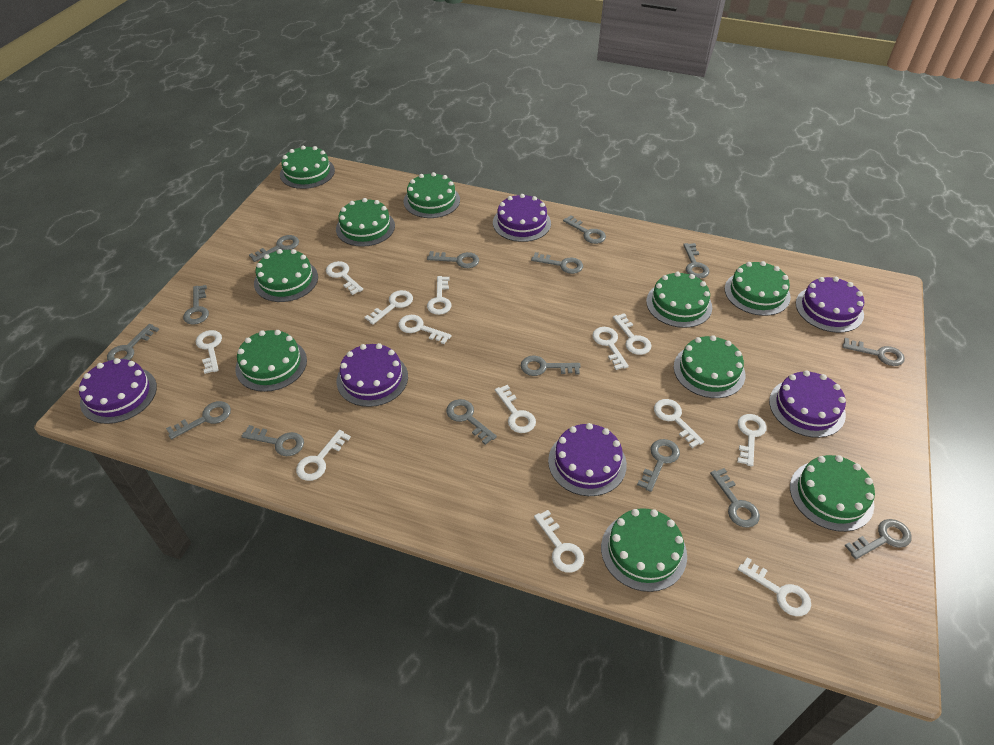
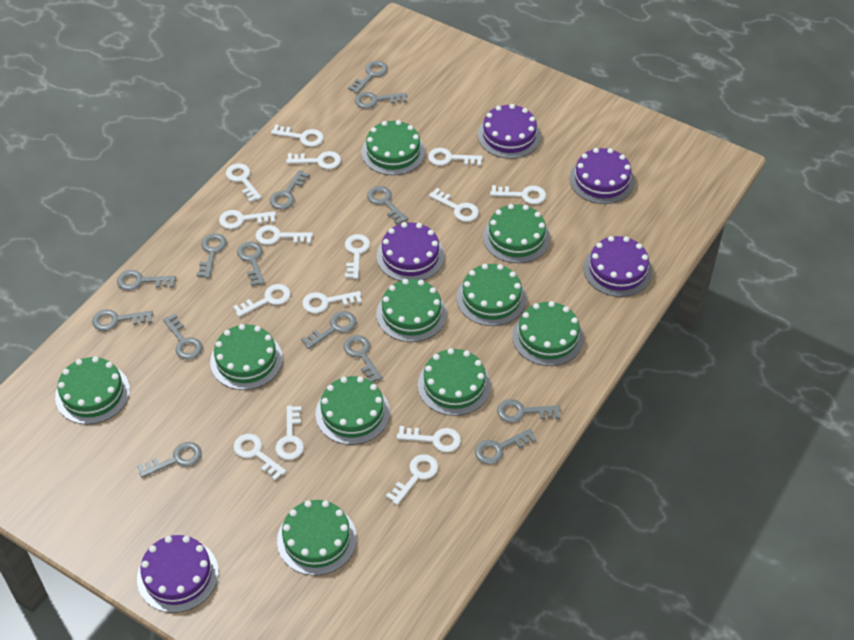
grey key: [107,324,159,361] [166,401,231,440] [183,285,209,325] [241,425,304,456] [249,235,299,262] [427,251,479,268] [446,399,497,445] [521,356,581,376] [531,252,583,274] [563,215,606,244] [637,439,680,492] [683,243,709,279] [710,468,760,528] [842,338,905,366] [845,519,912,559] = 15 -> [92,309,153,331] [117,270,176,290] [137,442,202,478] [163,314,203,360] [197,233,227,278] [237,241,265,286] [270,170,310,209] [301,311,357,349] [343,335,383,382] [348,61,388,94] [355,92,407,109] [367,186,408,225] [475,429,537,464] [497,399,561,423] = 14
purple cake: [79,358,157,424] [337,343,408,407] [493,194,551,242] [548,423,627,496] [769,370,846,438] [796,277,864,333] = 6 -> [137,535,219,613] [377,222,445,281] [478,104,541,159] [570,148,635,204] [583,236,652,297] = 5
white key: [196,330,222,374] [296,430,351,481] [326,261,363,295] [365,290,413,325] [398,315,451,344] [427,276,451,315] [495,385,536,433] [534,510,584,573] [592,327,629,370] [613,313,652,355] [654,399,704,448] [737,414,767,467] [738,557,811,616] = 13 -> [219,210,276,229] [226,163,262,202] [233,284,291,317] [234,434,286,481] [256,225,313,245] [271,124,324,147] [276,406,304,460] [286,151,341,169] [303,291,362,313] [345,234,370,279] [386,454,438,505] [397,426,461,452] [428,148,483,166] [429,188,479,222] [490,185,546,204] = 15

